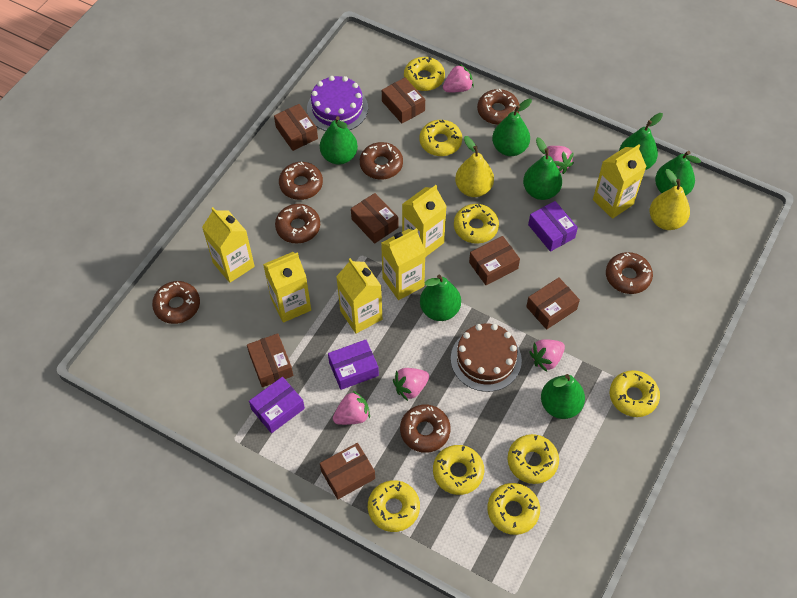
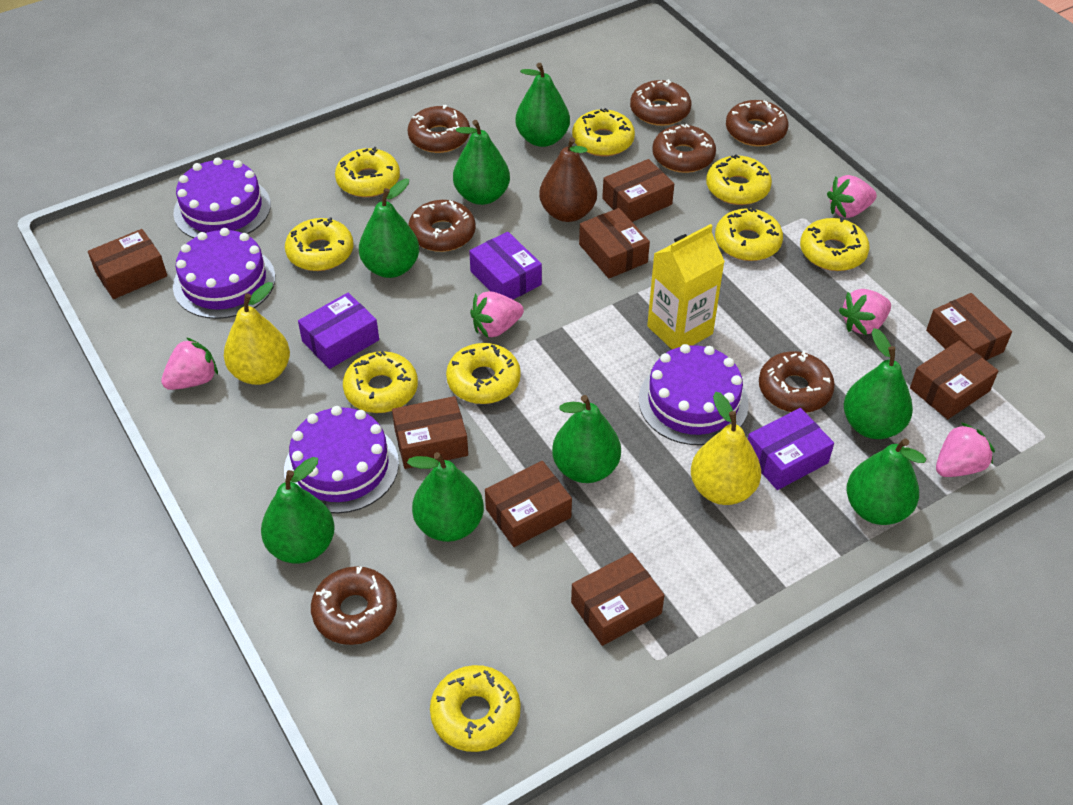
brown box: [247,333,293,387] [274,104,318,151] [320,443,375,499] [351,193,398,244] [382,77,425,123] [469,236,520,285] [526,277,580,330] = 7 -> [88,229,167,299] [392,396,468,469] [485,461,572,547] [571,553,665,646] [579,208,650,278] [602,159,674,222] [910,340,998,419] [926,293,1012,361] = 8
brown cake: [451,323,522,392] = 1 -> none = 0
brown pear: none = 0 -> [539,137,597,222] = 1
green pear: [320,116,358,165] [420,274,461,321] [492,99,532,156] [523,137,562,200] [541,374,585,419] [619,113,663,170] [655,151,701,195] = 7 -> [261,457,335,564] [359,179,419,278] [407,452,484,542] [453,120,510,205] [515,63,570,147] [552,395,621,483] [844,328,913,439] [846,438,926,525] = 8
purple cake: [307,76,368,131] = 1 -> [173,157,271,238] [173,228,275,319] [284,406,399,513] [639,344,749,445] = 4
yellow carton: [202,207,255,283] [263,252,311,323] [336,258,382,334] [381,228,426,300] [402,185,447,257] [593,145,647,219] = 6 -> [647,224,725,349] = 1
yellow donut: [368,480,420,532] [404,56,445,91] [420,120,462,156] [433,445,484,495] [454,204,499,244] [487,483,540,535] [508,434,559,484] [610,370,660,417] = 8 -> [285,217,353,271] [335,147,400,197] [343,351,418,413] [430,665,521,752] [446,343,521,404] [572,108,635,156] [706,154,772,205] [715,208,783,261] [800,217,870,271] = 9

